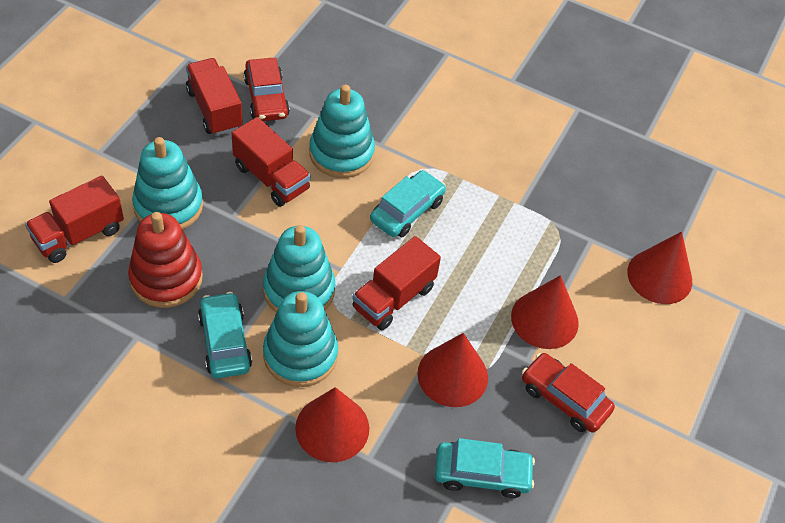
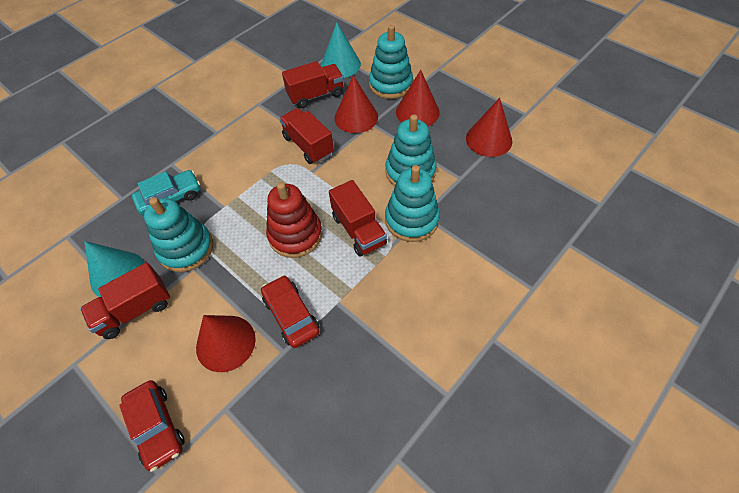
turquoise car: [198,292,252,378] [370,170,446,237] [435,438,535,498] = 3 -> [132,170,200,215] = 1
turquoise cone: none = 0 -> [84,241,144,297] [321,22,361,78] = 2

